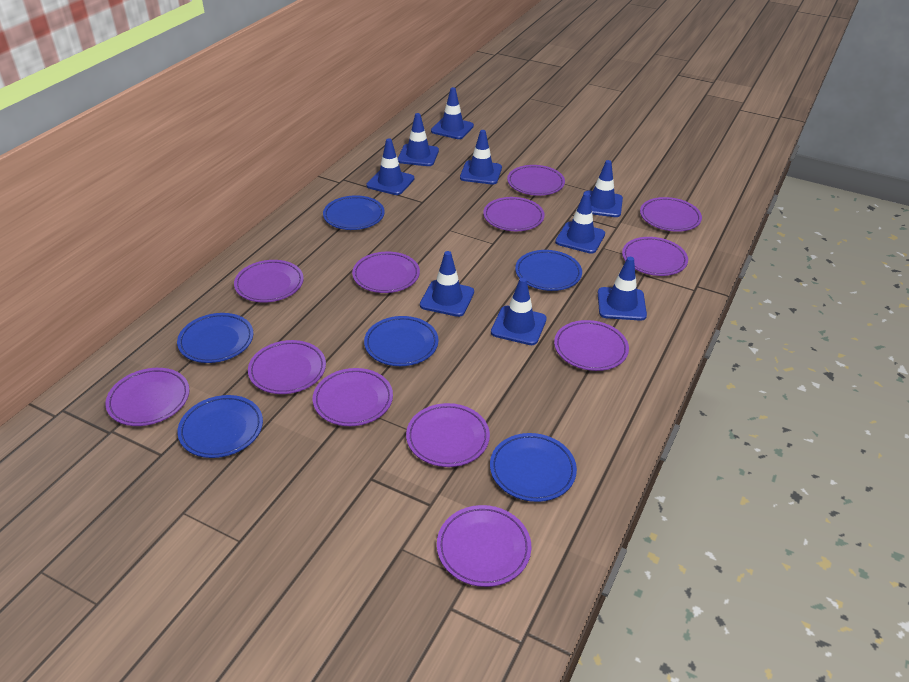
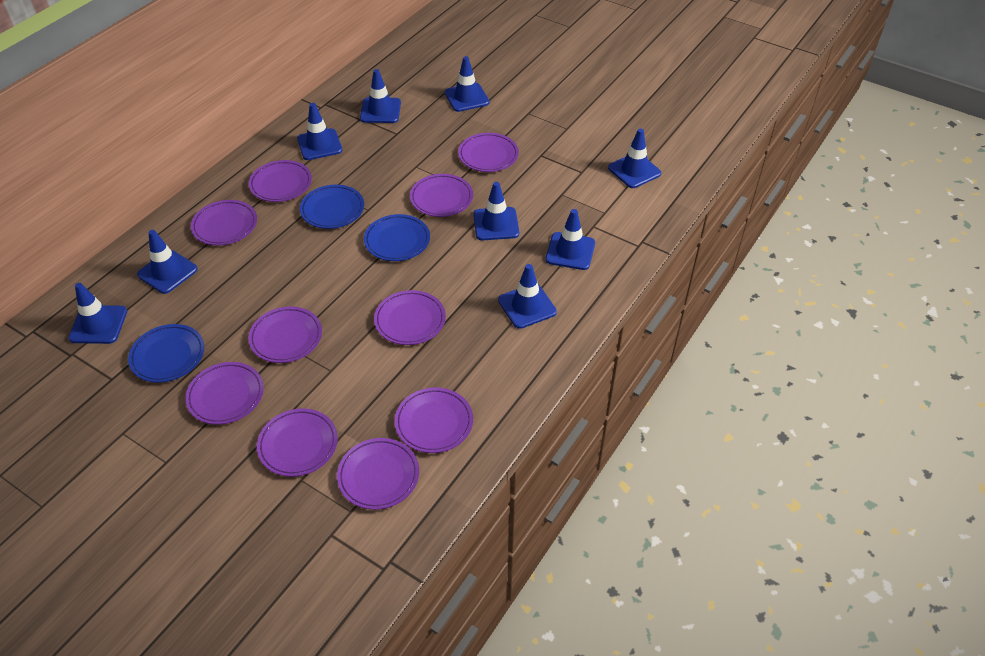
blue plate: [177,313,253,363] [177,395,263,458] [323,195,385,230] [364,316,439,366] [490,433,577,502] [515,250,582,291] = 6 -> [128,324,204,383] [300,185,364,229] [364,214,430,261] = 3
purple plate: [106,368,190,426] [234,260,304,303] [248,340,326,394] [313,368,393,426] [352,252,420,293] [406,403,490,467] [437,505,531,587] [483,197,545,231] [507,165,565,196] [554,320,629,371] [622,237,688,276] [640,197,702,232] = 12 -> [185,362,264,425] [191,200,257,245] [248,307,322,363] [249,160,312,202] [257,408,338,477] [337,438,419,510] [374,290,446,345] [395,387,473,453] [410,174,473,217] [458,133,519,172] = 10

